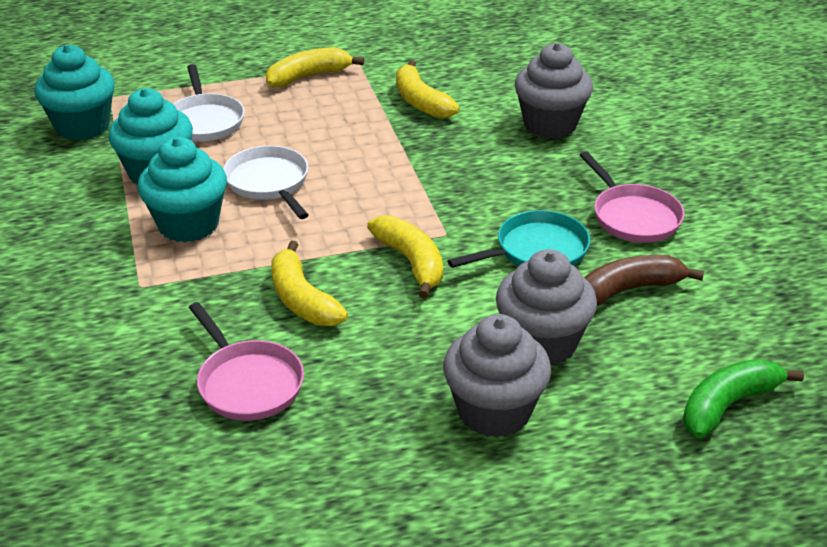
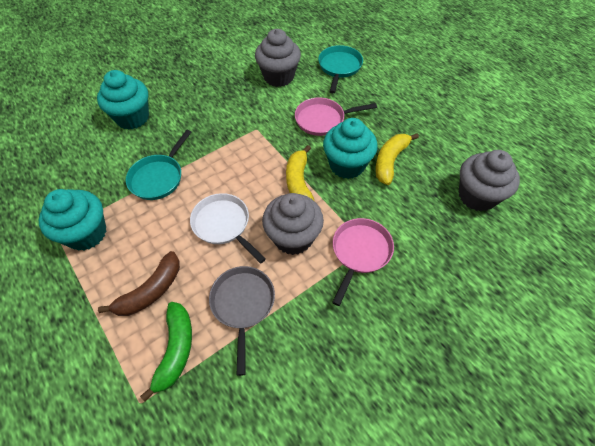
grey pan: none = 0 -> [209,266,275,376] = 1
turquoise pan: [447,210,590,268] = 1 -> [126,130,191,200] [318,45,363,93] = 2
white pan: [173,64,245,141] [223,146,309,219] = 2 -> [190,193,266,264] = 1
yellow banana: [265,47,364,87] [271,241,348,326] [367,215,443,298] [396,60,459,118] = 4 -> [286,145,314,200] [375,133,419,185] = 2

